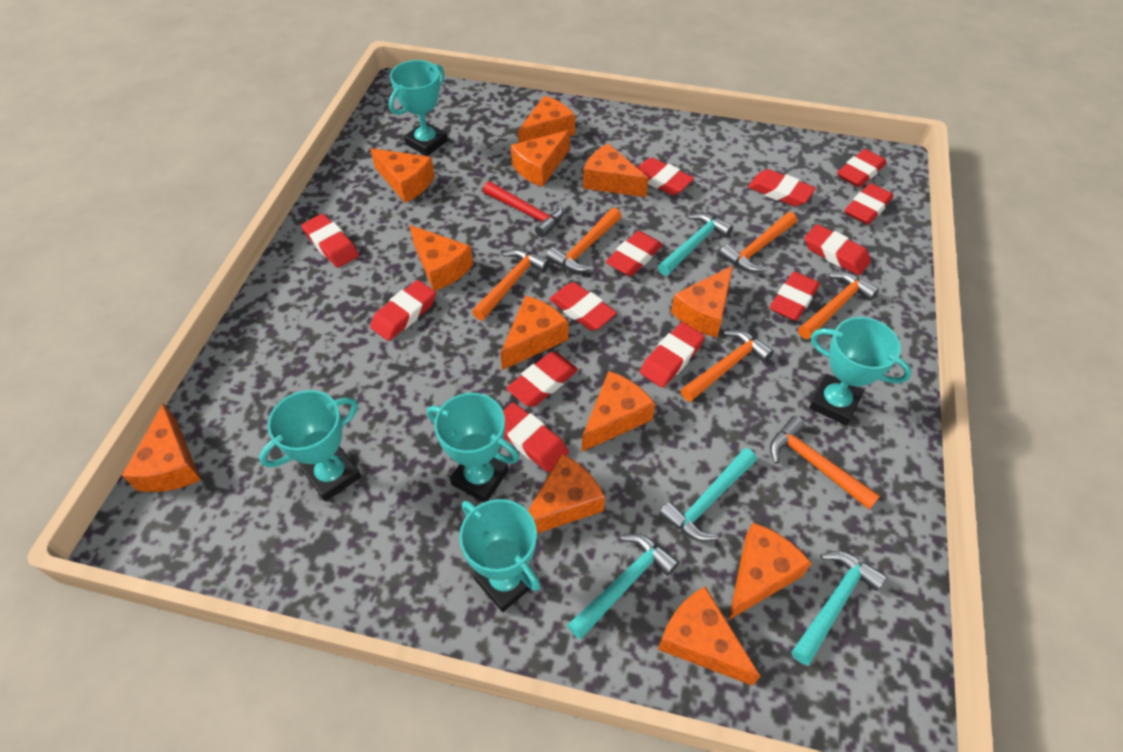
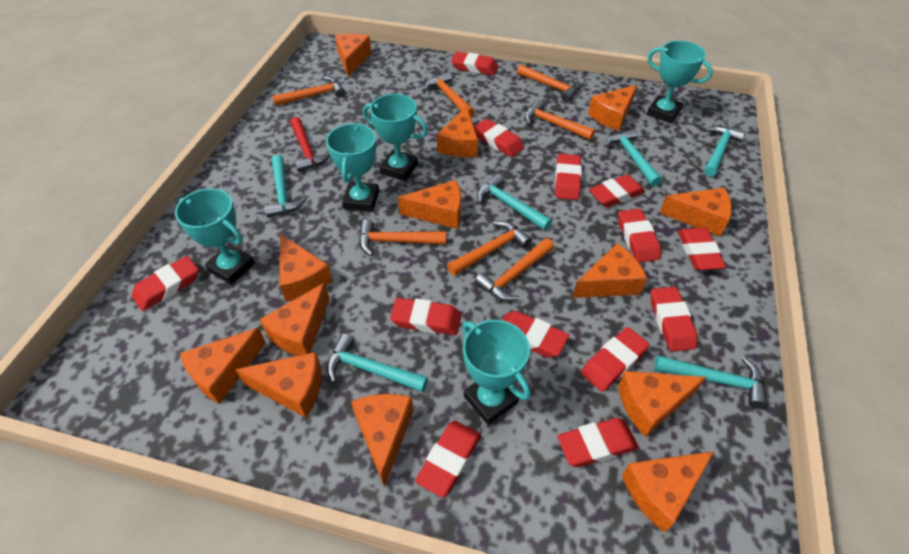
orange cheese: [122,403,201,492] [370,148,435,203] [409,225,473,291] [500,295,568,370] [511,130,570,187] [518,96,575,143] [528,454,605,533] [581,371,655,452] [583,143,648,197] [658,586,761,686] [671,265,733,337] [729,522,812,620] = 12 -> [180,327,266,404] [235,352,322,418] [260,283,330,356] [280,234,332,302] [335,34,372,77] [351,394,413,488] [398,180,461,229] [437,106,478,157] [572,243,647,298] [588,85,637,131] [618,371,706,437] [622,451,715,533] [659,188,732,237] = 13
orange hammer: [472,249,550,321] [546,208,622,273] [681,330,774,402] [719,212,797,272] [770,416,880,509] [798,272,879,339] = 6 -> [272,76,345,106] [359,219,446,256] [424,72,475,117] [447,221,532,276] [475,238,554,301] [517,64,581,102] [524,99,595,140] = 7
turquoise hammer: [567,534,679,639] [658,213,733,276] [659,448,757,542] [792,551,887,665] = 4 -> [264,155,307,218] [326,334,428,392] [477,174,552,230] [605,129,662,186] [654,355,767,409] [704,125,746,177] = 6

